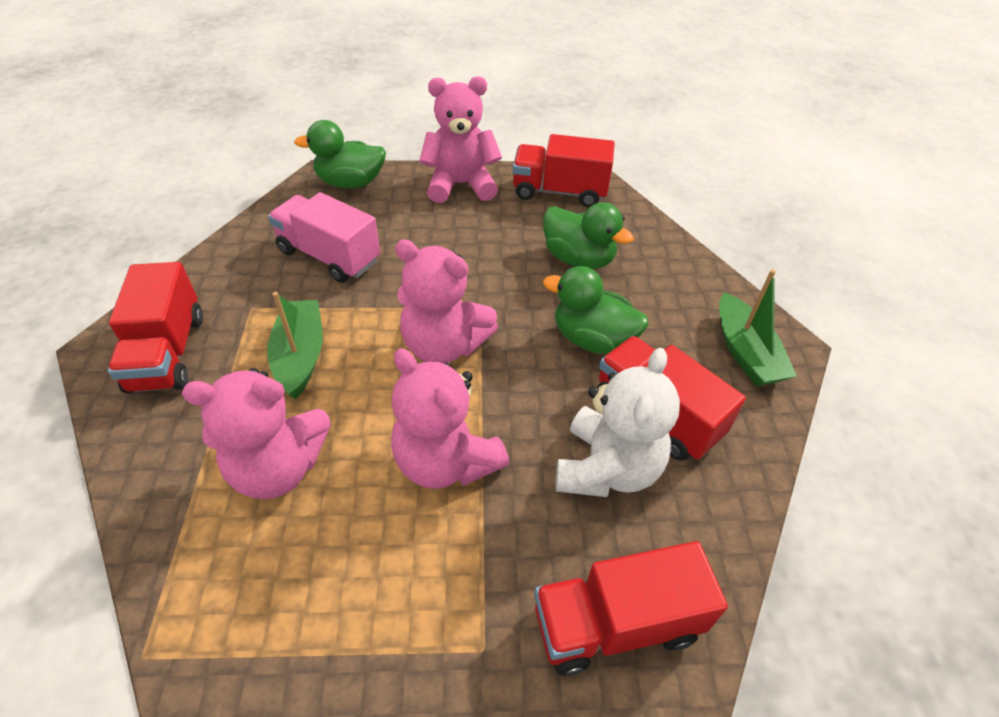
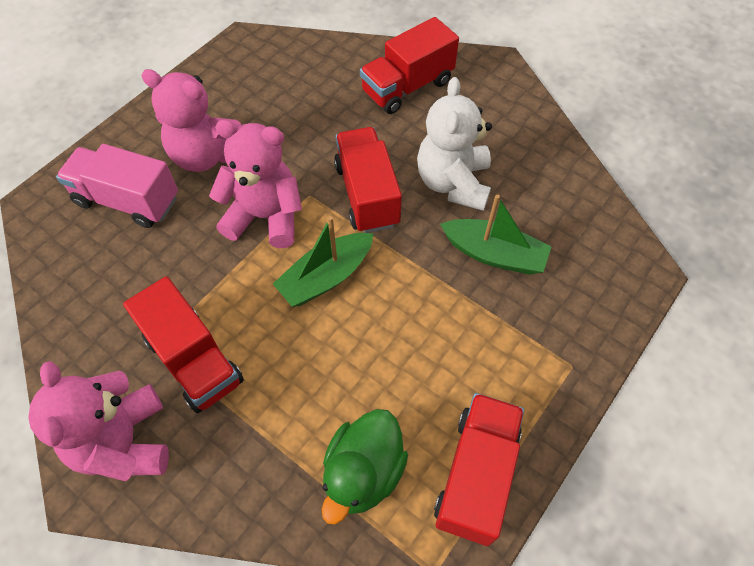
green duck: [294,120,386,189] [543,202,634,269] [543,266,648,354] = 3 -> [321,409,408,525] = 1
pink teddy bear: [182,368,331,499] [391,348,509,489] [395,239,498,363] [419,77,502,203] = 4 -> [28,361,169,481] [141,69,241,172] [209,120,302,248] = 3

